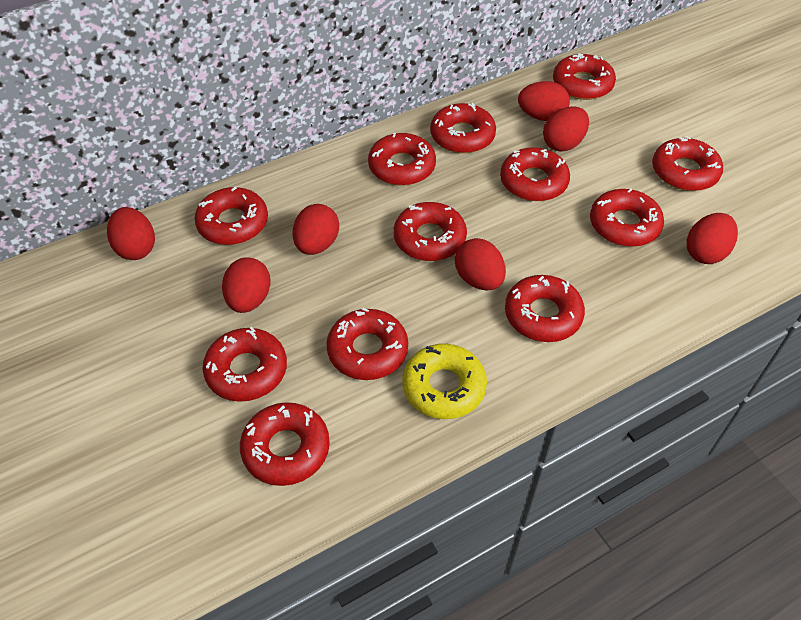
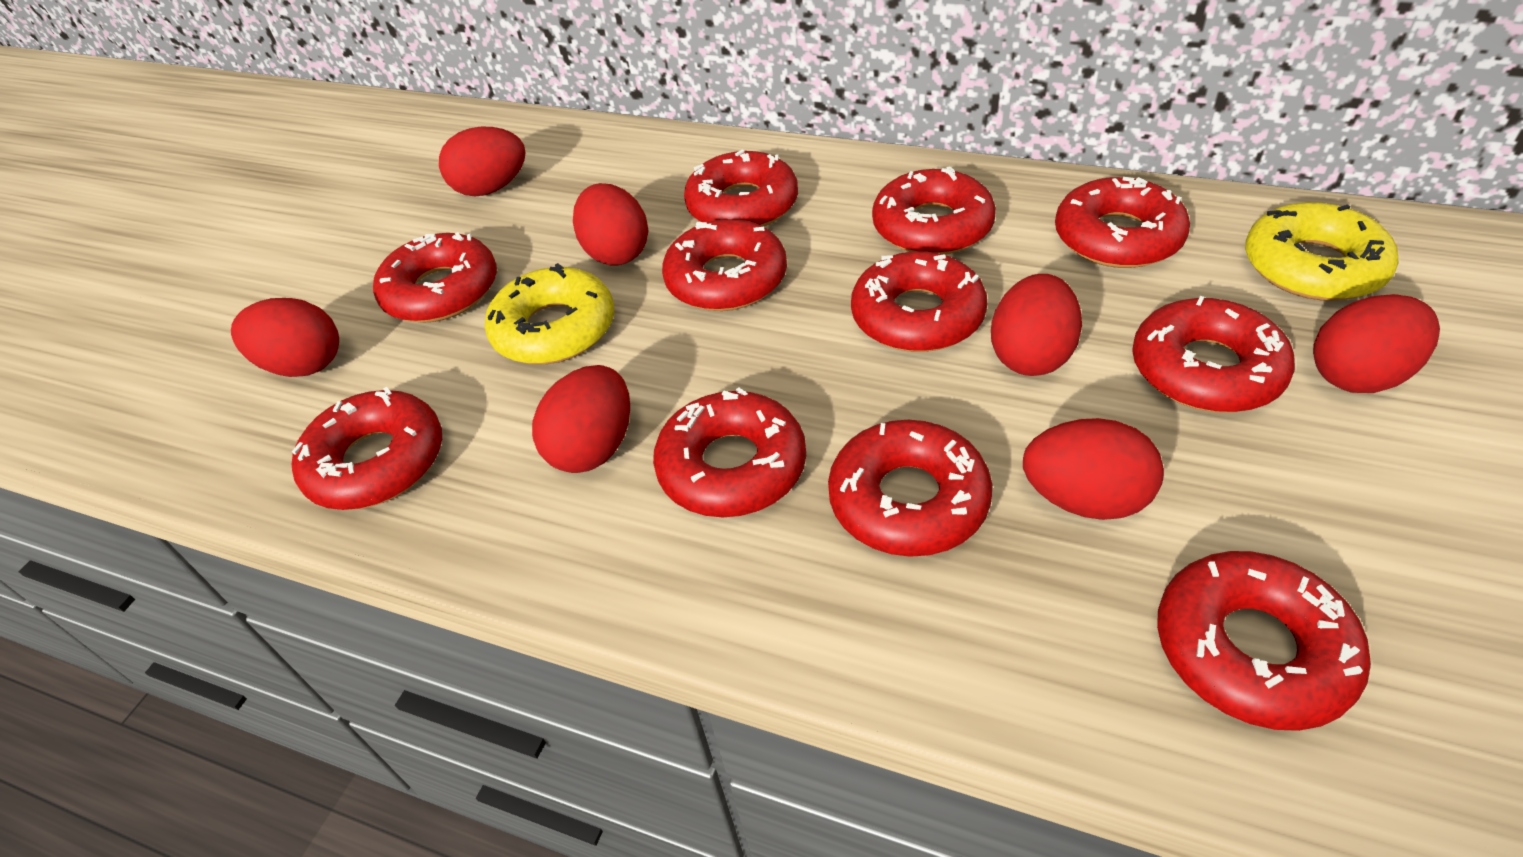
red donut: [195,187,268,245] [203,327,287,402] [240,402,330,486] [326,308,408,380] [368,133,436,186] [394,202,467,261] [430,102,496,153] [500,147,570,201] [505,275,585,342] [553,53,616,100] [590,189,664,247] [652,136,723,191] = 12 -> [292,387,442,510] [373,232,497,323] [653,387,806,517] [662,219,787,311] [684,150,798,227] [828,420,993,557] [851,251,987,352] [872,166,996,255] [1055,177,1190,268] [1132,296,1295,413] [1157,551,1371,731] = 11
yellow donut: [402,344,487,419] = 1 -> [485,263,614,364] [1245,202,1398,301] = 2

